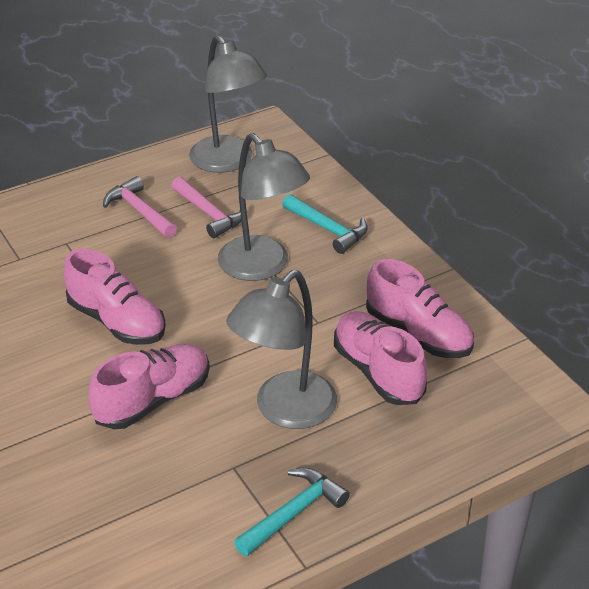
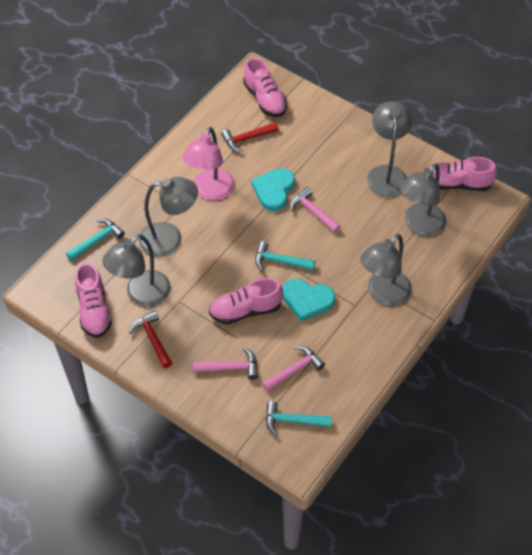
grey lamp: [189,35,267,173] [218,133,310,281] [226,270,337,429] = 3 -> [102,234,171,307] [139,177,198,257] [360,234,412,306] [367,101,412,197] [400,163,446,237] = 5
pink hammer: [103,176,177,238] [171,177,242,238] = 2 -> [193,347,258,380] [262,346,325,392] [290,187,341,233] = 3
pink lamp: none = 0 -> [183,127,235,201] = 1
red hammer: none = 0 -> [129,311,172,368] [221,122,279,152] = 2
turquoise hammer: [234,468,350,556] [282,194,368,254] = 2 -> [66,219,125,261] [255,241,315,271] [266,401,332,436] = 3
turquoise heart: none = 0 -> [251,168,295,211] [282,279,335,322] = 2

